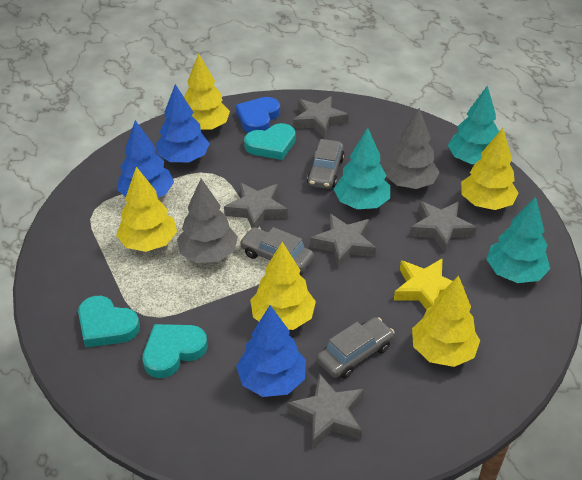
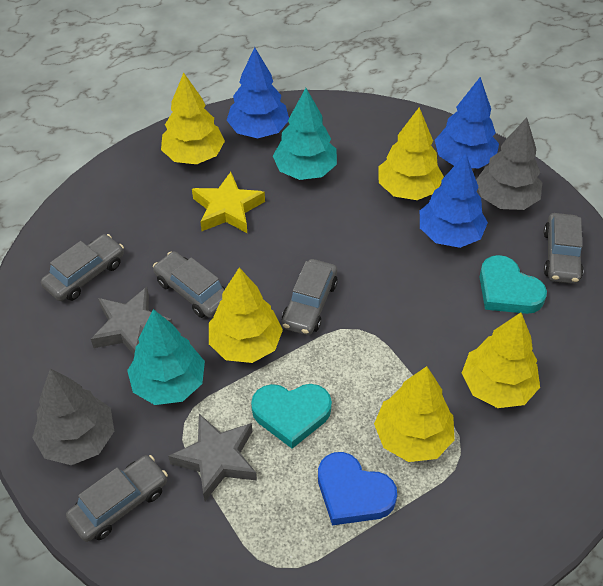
grey car: [239,227,314,273] [307,139,345,189] [317,317,395,379] = 3 -> [41,234,124,301] [66,455,168,542] [153,251,225,318] [282,259,338,335] [544,213,584,284] = 5
grey star: [224,183,288,228] [287,373,364,449] [293,96,349,138] [310,214,376,269] [410,201,477,253] = 5 -> [91,287,173,355] [168,414,257,501] = 2
turquoise heart: [78,296,140,348] [143,324,207,378] [244,123,296,160] = 3 -> [251,384,332,449] [480,255,547,314] = 2
turquoise tree: [334,128,390,209] [448,85,499,164] [486,197,550,283] = 3 -> [127,309,205,405] [273,88,337,180] = 2

